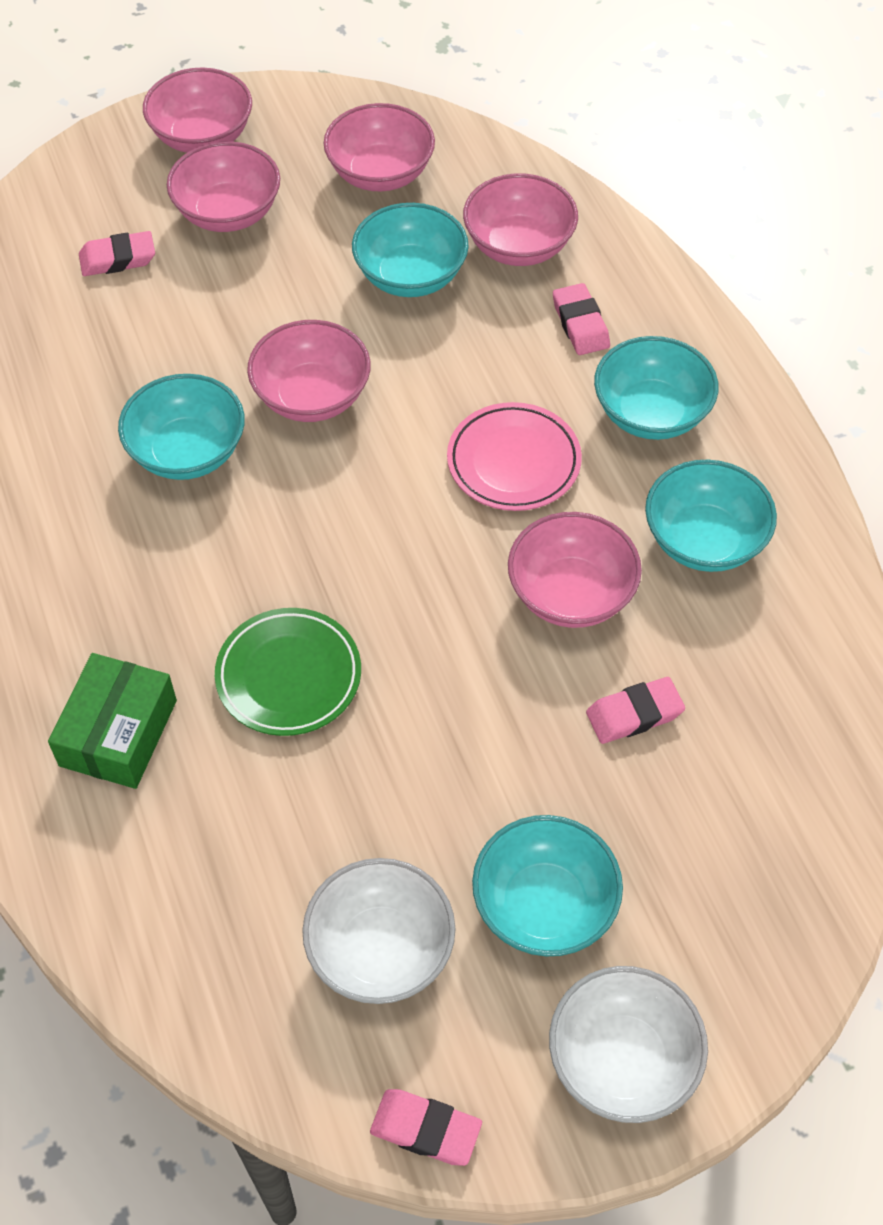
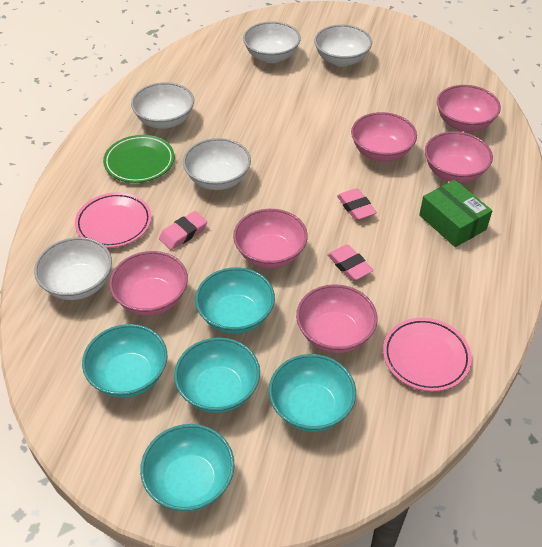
pink eraser: [79,231,155,276] [370,1089,482,1166] [553,283,610,355] [586,677,685,744] = 4 -> [159,211,207,250] [327,245,373,281] [337,188,377,220] = 3
pink plate: [447,402,582,511] = 1 -> [75,192,152,248] [383,318,472,391] = 2
white bowl: [302,858,456,1004] [549,966,708,1123] = 2 -> [34,237,112,300] [131,82,194,129] [183,138,251,190] [243,21,301,63] [314,24,372,67] = 5

